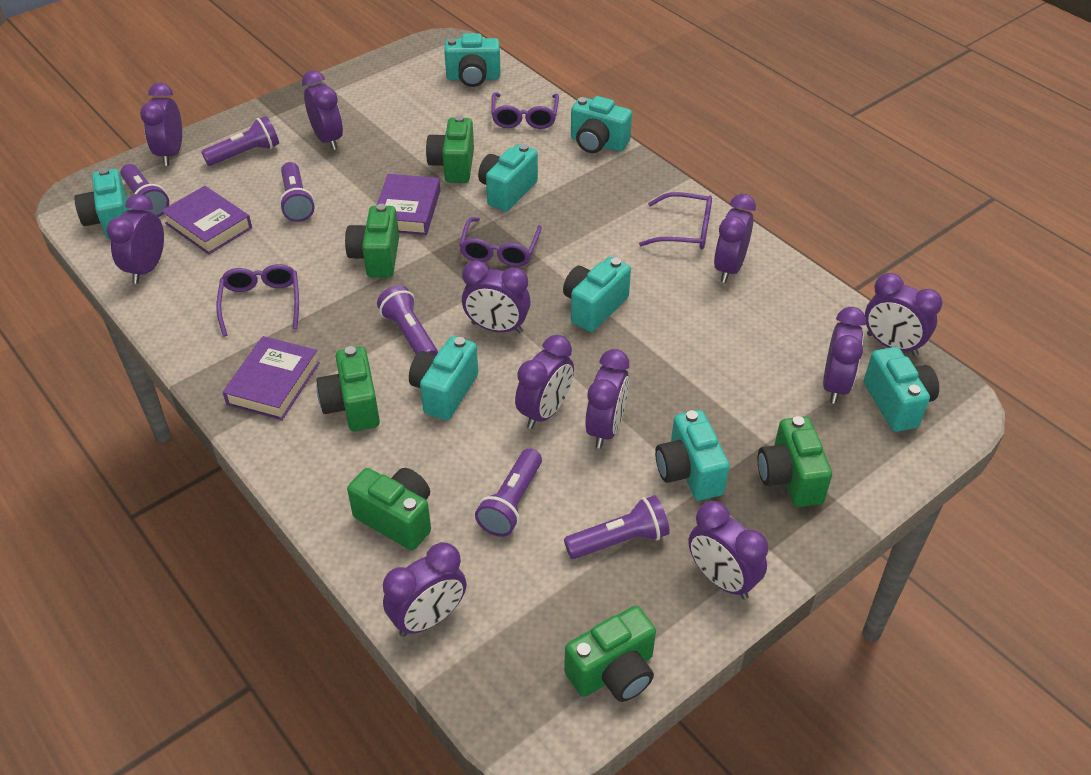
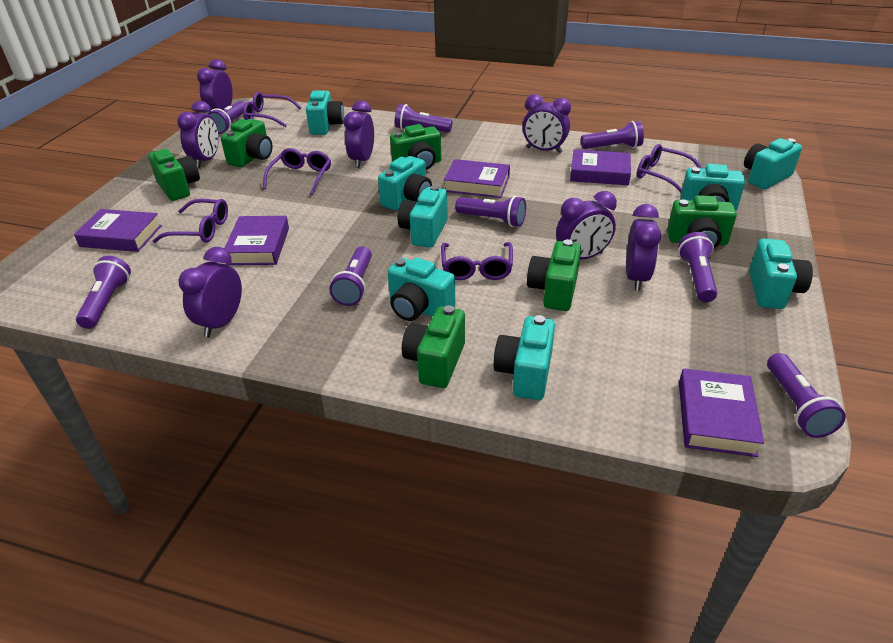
purple book: [161,186,252,255] [223,336,320,420] [376,174,440,235] = 3 -> [74,209,162,252] [224,216,289,265] [444,159,510,198] [570,149,631,185] [679,368,764,457] = 5
purple clock: [106,194,164,284] [140,83,182,166] [302,70,343,150] [383,542,467,637] [462,260,531,334] [515,335,574,429] [585,349,629,449] [688,501,768,599] [714,194,756,283] [823,307,866,404] [865,273,942,356] = 11 -> [177,101,219,168] [179,247,242,337] [197,59,233,110] [344,100,374,168] [522,94,571,153] [556,191,617,259] [626,204,661,291] = 7
purple flashlight: [120,164,169,217] [201,116,279,166] [279,162,315,222] [377,285,438,355] [475,448,542,537] [564,495,670,559] = 6 -> [76,256,131,329] [208,101,245,134] [329,246,372,306] [395,104,453,132] [455,196,526,227] [581,121,644,149] [678,232,717,302] [767,353,846,438] = 8
purple glasses: [216,264,299,337] [459,217,542,267] [491,92,559,129] [639,192,712,249] = 4 -> [153,199,228,243] [243,92,302,127] [263,148,331,195] [441,242,513,280] [637,144,702,193] = 5

